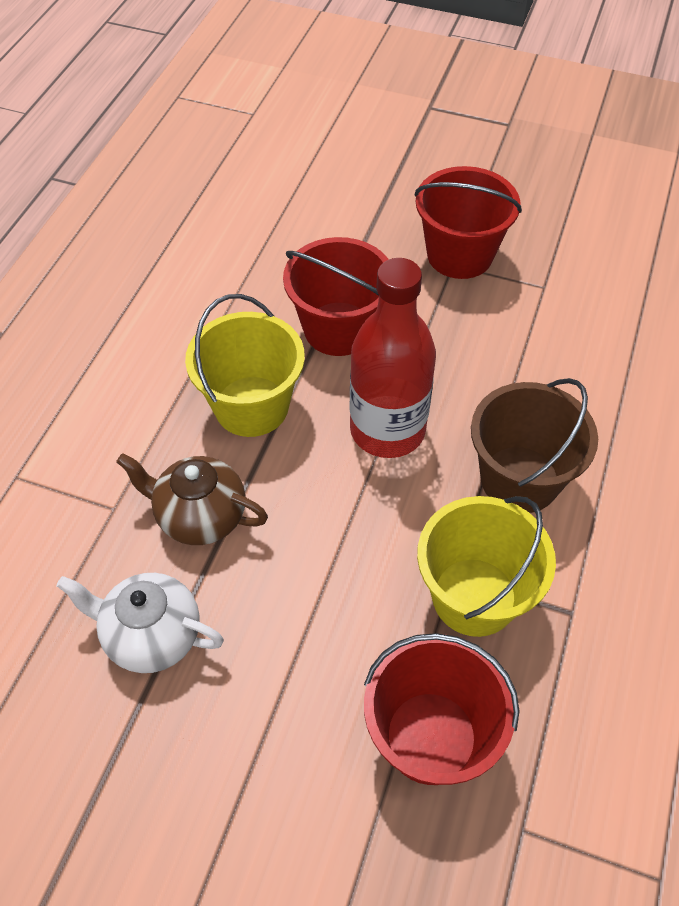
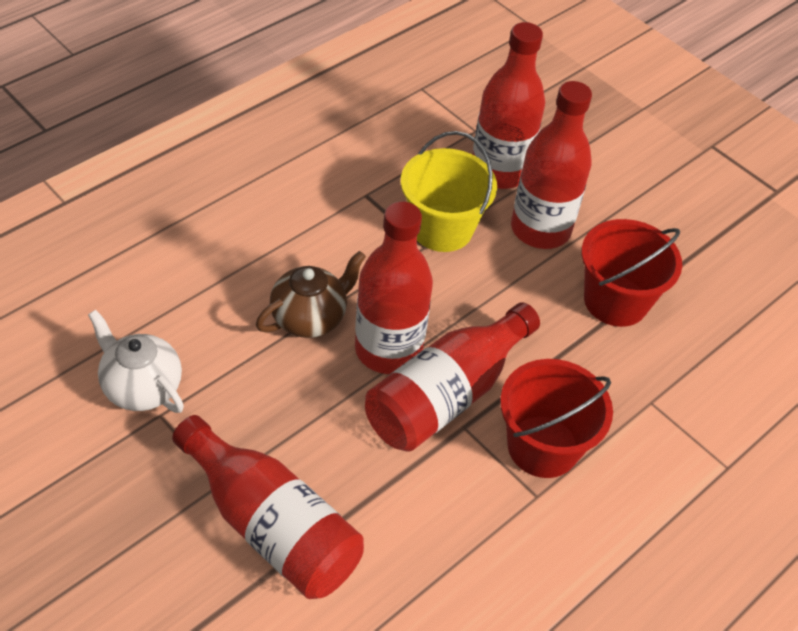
brown bucket: [471,378,598,513] = 1 -> none = 0
red bottle: [350,258,436,458] = 1 -> [172,415,364,599] [355,201,433,374] [365,302,540,451] [473,22,545,189] [511,81,592,249] = 5
red bucket: [283,237,389,356] [364,633,520,785] [414,166,522,279] = 3 -> [500,359,613,478] [581,219,682,327] = 2
yellow bucket: [185,294,305,437] [417,496,556,637] = 2 -> [401,131,497,252] = 1

